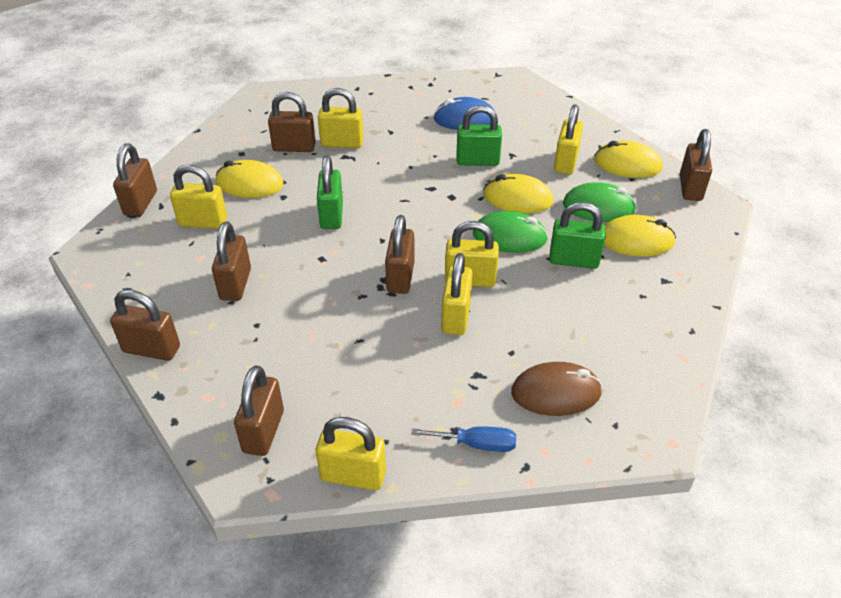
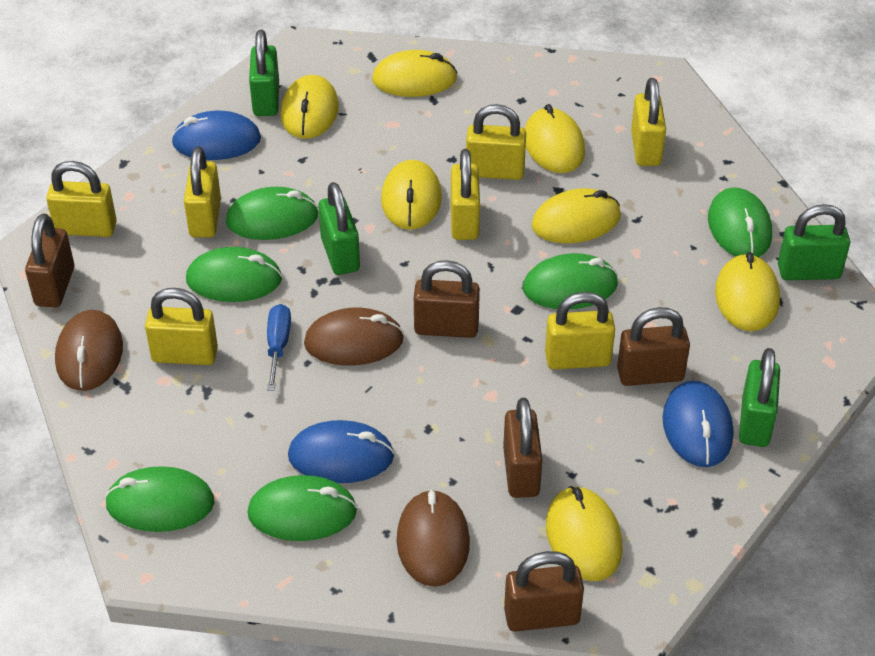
blue mouse: [434,97,496,130] = 1 -> [171,111,261,160] [288,420,394,483] [663,381,733,467] = 3
brown mouse: [511,362,602,416] = 1 -> [55,310,123,391] [304,308,404,366] [397,489,470,587] = 3
brown padlock: [110,290,180,361] [113,144,157,217] [212,222,251,301] [234,365,284,456] [268,92,316,152] [385,215,415,294] [680,129,712,201] = 7 -> [25,214,74,307] [414,260,480,338] [503,398,542,498] [504,551,584,632] [617,307,690,386] = 5
green mouse: [473,211,548,253] [563,182,637,222] = 2 -> [105,466,215,532] [186,247,282,302] [226,187,319,240] [247,475,357,541] [523,253,618,309] [708,187,772,257] = 6
green padlock: [317,155,343,229] [456,105,502,166] [549,202,606,269] = 3 -> [249,30,279,116] [318,182,360,275] [739,348,780,447] [778,204,850,280] = 4
yellow mouse: [216,160,284,198] [483,174,554,213] [594,141,663,178] [604,215,676,257] = 4 -> [280,75,339,139] [372,50,457,97] [381,160,442,230] [525,104,585,173] [531,188,621,243] [546,486,623,581] [715,252,780,331] = 7
yellow padlock: [170,165,227,229] [316,417,386,490] [318,88,364,148] [441,253,473,335] [445,221,499,287] [554,104,583,174] = 6 -> [46,161,117,237] [145,288,218,365] [184,146,221,238] [451,149,480,240] [466,104,526,180] [545,292,615,370] [631,78,666,166] = 7

